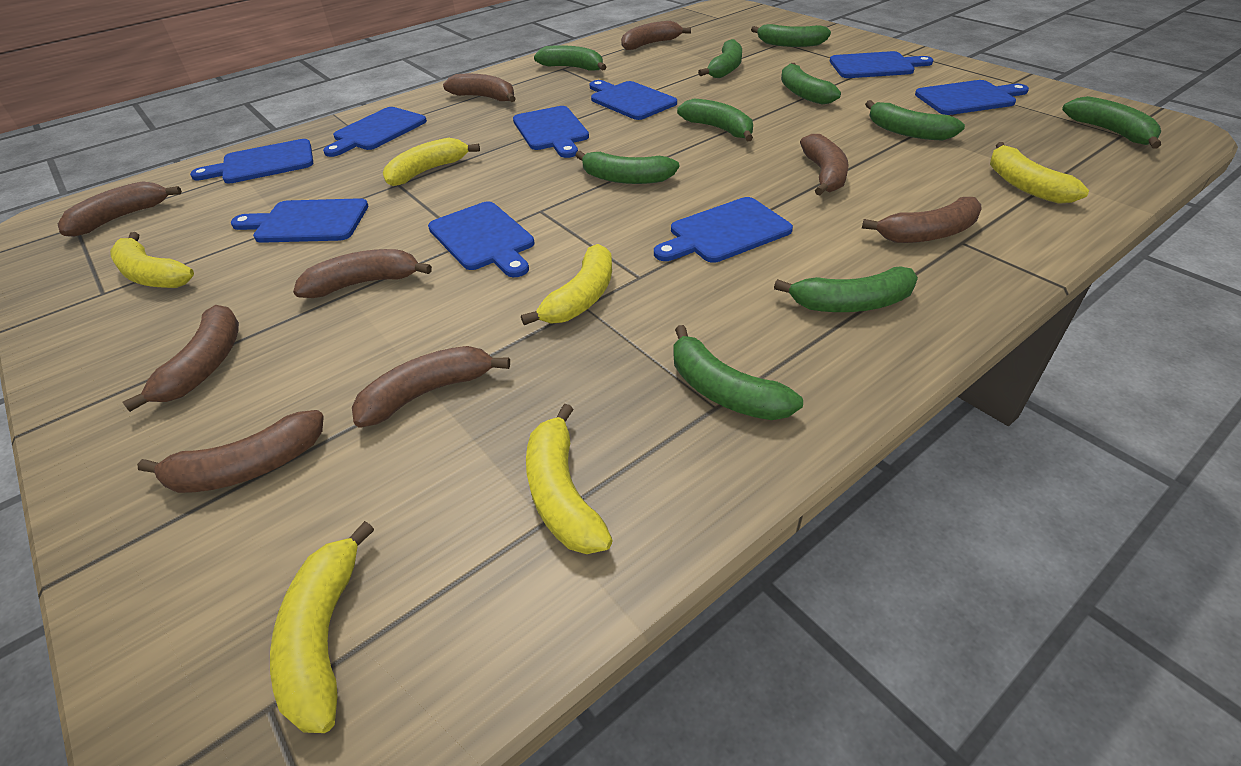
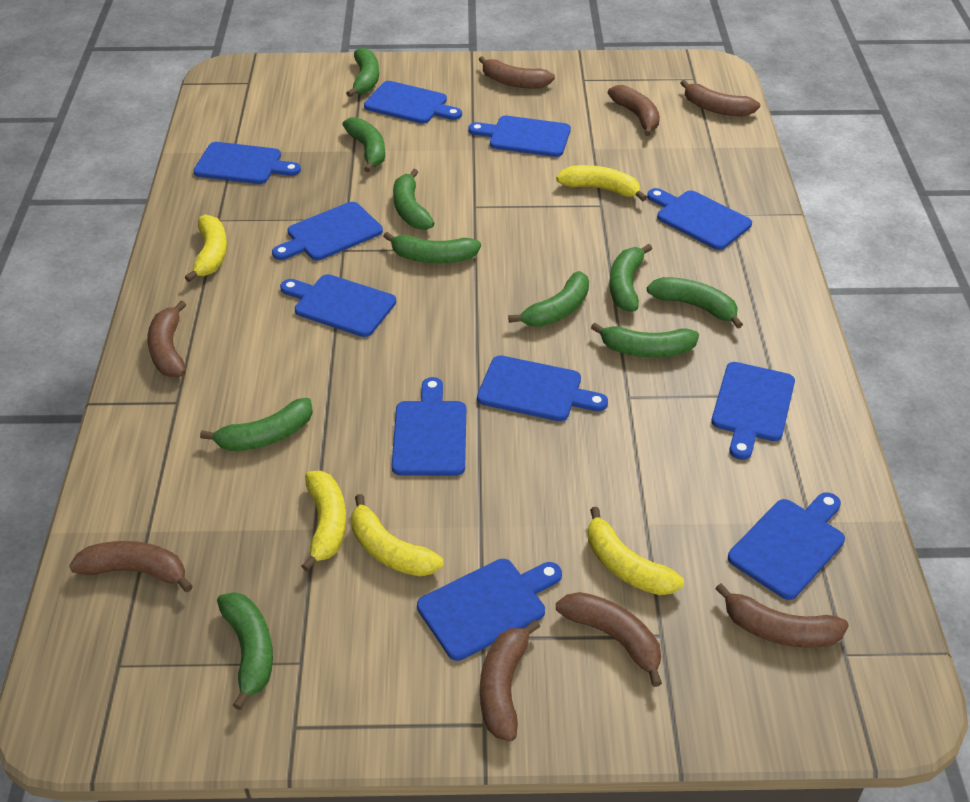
blue cutting board: [190,139,313,184] [231,198,368,243] [323,107,427,157] [428,201,534,277] [513,106,589,158] [589,80,677,120] [654,197,793,263] [830,51,933,78] [915,80,1029,115] = 9 -> [193,142,301,184] [272,202,383,260] [280,274,396,337] [364,81,462,124] [392,377,466,476] [417,559,562,661] [469,116,571,157] [477,355,608,421] [647,188,752,250] [711,362,795,460] [728,492,845,600] = 11
brown banana: [58,181,182,237] [123,305,239,412] [137,410,324,493] [293,249,432,298] [352,346,510,427] [443,74,516,102] [621,21,691,50] [800,134,849,195] [862,197,981,243] = 9 -> [69,541,193,592] [147,301,186,377] [478,56,555,89] [480,620,540,741] [556,592,662,687] [608,85,660,136] [681,80,760,116] [715,583,849,648] = 8
yellow banana: [110,232,194,288] [270,521,374,733] [383,138,480,186] [521,244,612,325] [526,404,613,554] [990,142,1089,204] = 6 -> [185,214,227,282] [301,471,346,571] [351,494,443,576] [556,165,647,201] [588,507,684,595] = 5

